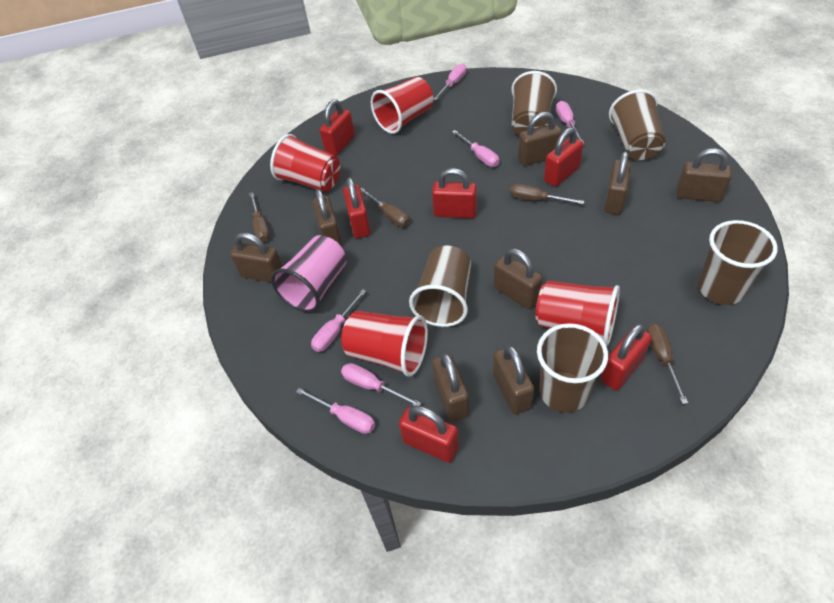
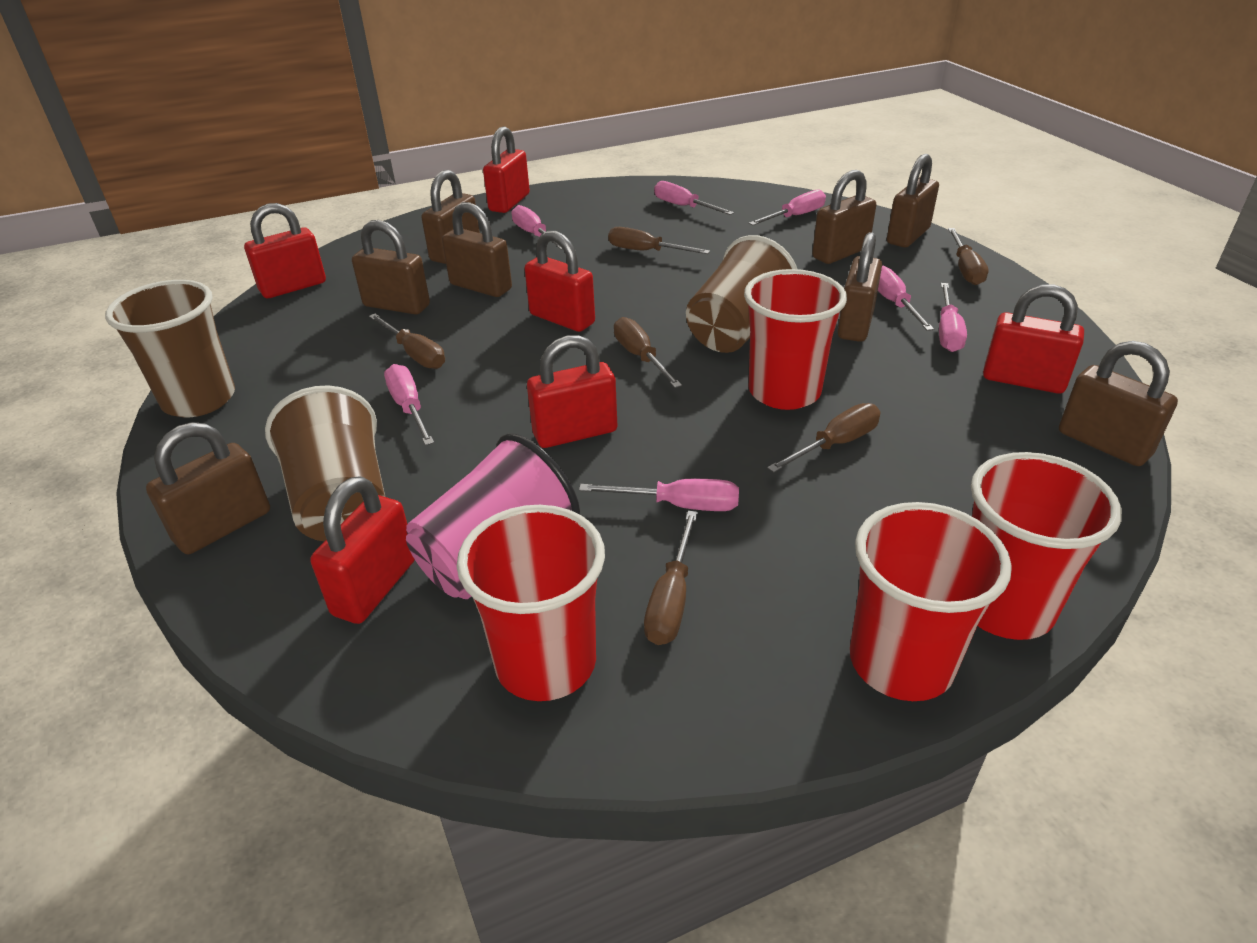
brown cup: [409,245,471,327] [511,71,557,135] [537,323,608,413] [609,89,666,160] [698,220,778,305] = 5 -> [105,280,235,417] [265,385,385,541] [686,235,797,353] = 3
brown screwdriver: [249,192,270,242] [360,187,410,227] [510,184,584,204] [646,323,688,404] = 4 -> [369,314,445,369] [608,227,710,254] [614,317,682,388] [644,511,698,645] [767,403,881,473] [948,228,989,285] = 6
pink screwdriver: [296,388,375,434] [311,289,366,352] [341,363,421,406] [433,64,466,100] [452,130,499,167] [556,101,584,144] = 6 -> [384,364,434,446] [511,205,563,250] [579,479,739,511] [654,181,734,215] [749,189,826,225] [878,265,934,331] [939,283,967,352] = 7

